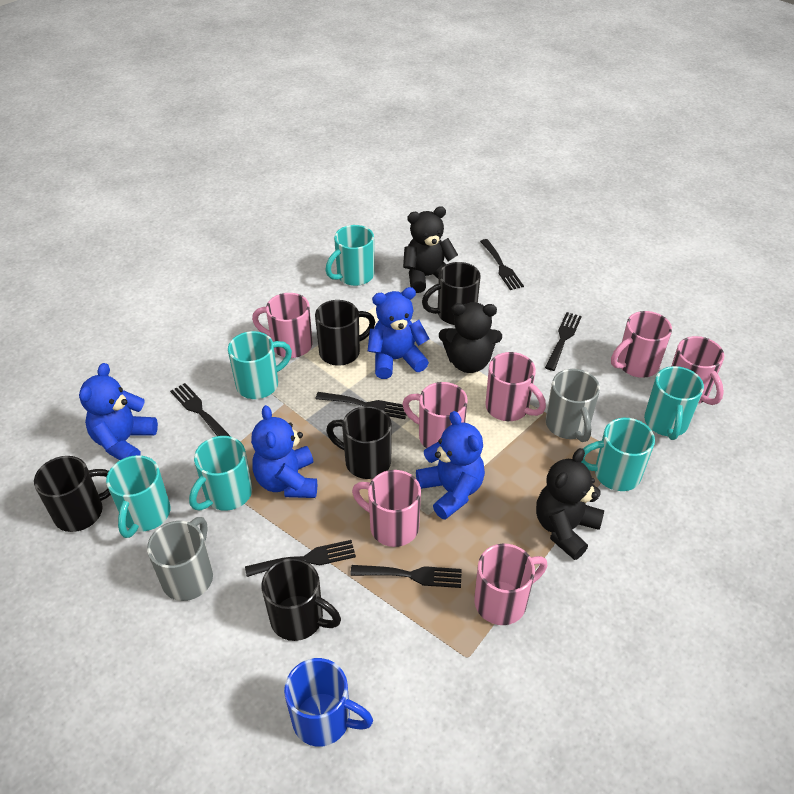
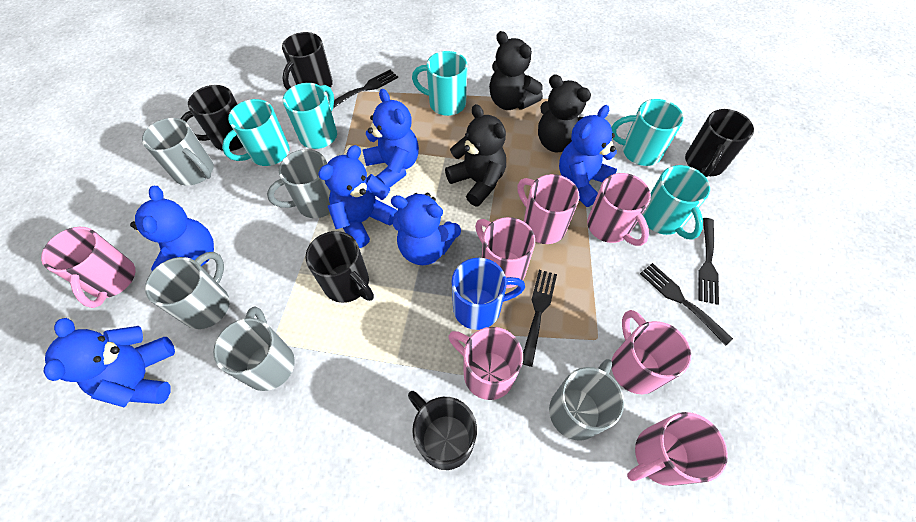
black fork: [170,383,231,437] [245,540,356,577] [316,392,407,419] [350,565,462,588] [480,239,524,290] [545,312,582,371] = 6 -> [333,70,398,108] [523,270,557,367] [640,263,733,346] [698,218,719,305] = 4
blue teddy bear: [79,363,158,460] [251,405,317,498] [368,287,430,379] [416,411,485,520] = 4 -> [44,318,175,408] [130,186,214,271] [318,145,397,248] [363,89,419,188] [391,193,461,265] [559,105,617,207] = 6
grey mug: [147,517,213,601] [546,369,600,442] = 2 -> [142,118,214,186] [145,252,230,329] [213,306,295,391] [267,149,331,218] [549,359,624,441] = 5
turquoise mug: [106,455,170,538] [189,436,252,511] [228,331,292,399] [326,225,374,286] [581,418,655,491] [644,366,704,440] = 6 -> [222,99,289,166] [283,83,337,149] [412,51,468,116] [611,99,684,166] [642,165,710,240] = 5

